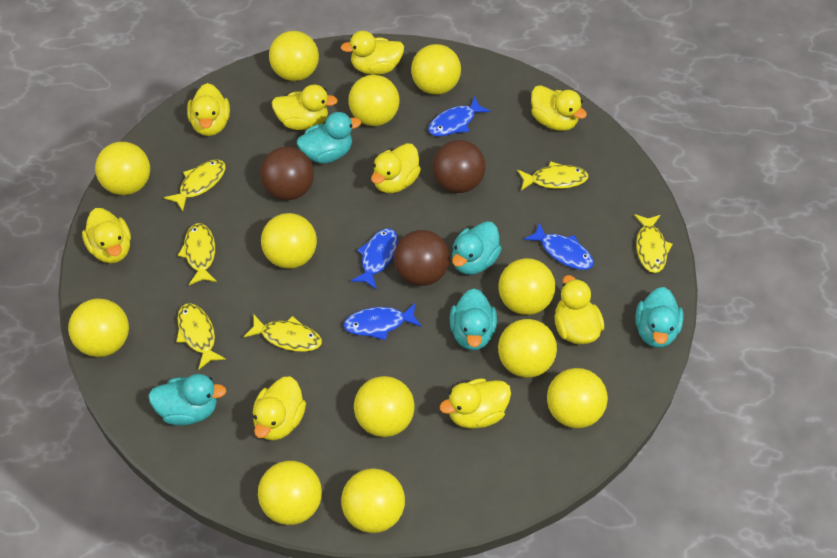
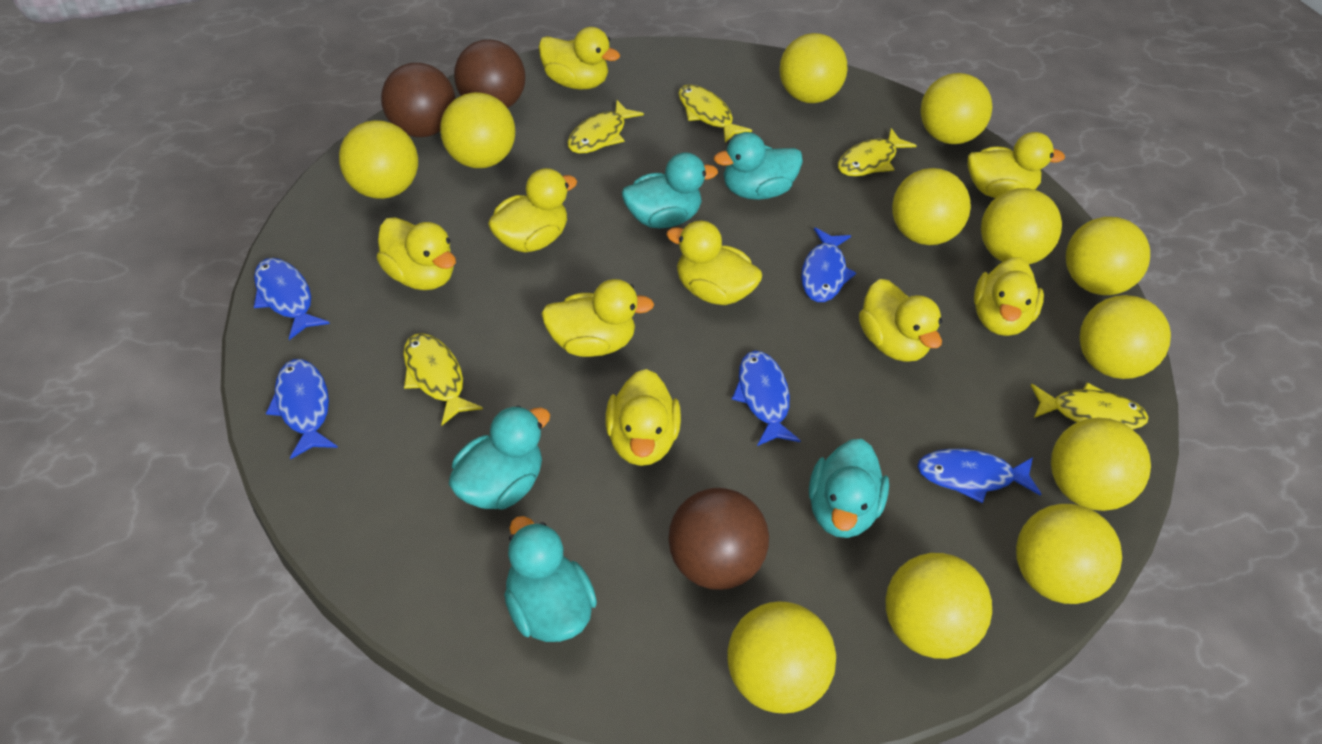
blue fish: [343,303,421,340] [351,228,398,290] [428,97,490,136] [524,223,594,270] = 4 -> [254,258,330,340] [266,359,338,459] [732,351,801,446] [801,228,856,302] [917,449,1041,503] = 5
yellow fish: [164,160,226,211] [176,303,226,370] [178,223,217,285] [244,314,322,352] [517,161,588,191] [634,214,673,273] = 6 -> [403,333,483,425] [567,100,644,154] [679,85,752,143] [838,128,917,176] [1030,383,1149,429] = 5

